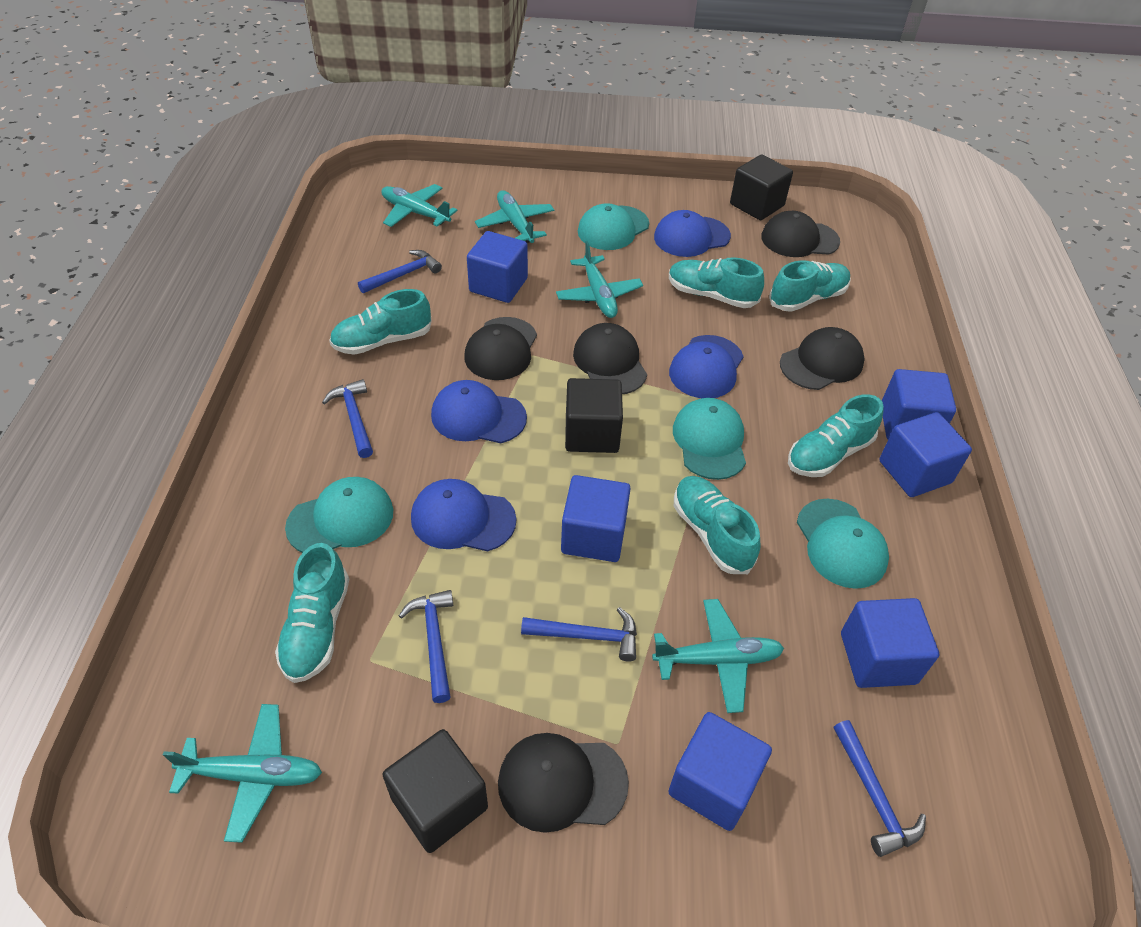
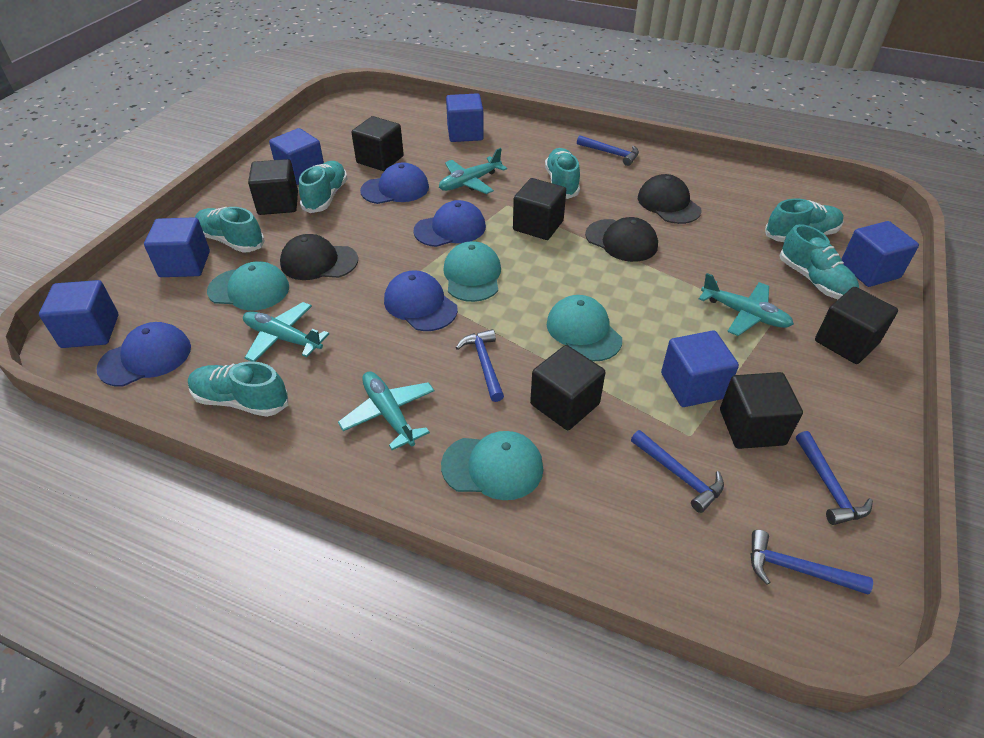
black cap: [464,317,537,380] [498,733,629,833] [573,323,647,394] [761,211,840,257] [780,327,865,390] = 5 -> [280,234,358,280] [585,217,658,262] [638,174,702,224] = 3
black cube: [382,729,488,853] [565,378,623,453] [730,155,793,220] = 3 -> [248,159,298,215] [351,116,404,171] [513,178,566,240] [530,345,605,430] [720,372,803,449] [815,287,898,364] = 6
turquoise plane: [163,704,322,843] [381,184,458,227] [475,190,554,243] [556,241,643,318] [652,599,784,713] = 5 -> [243,302,329,362] [338,371,434,450] [439,148,507,194] [699,273,794,336] = 4

